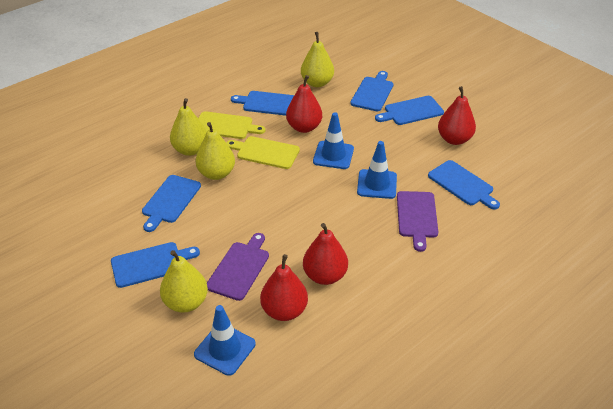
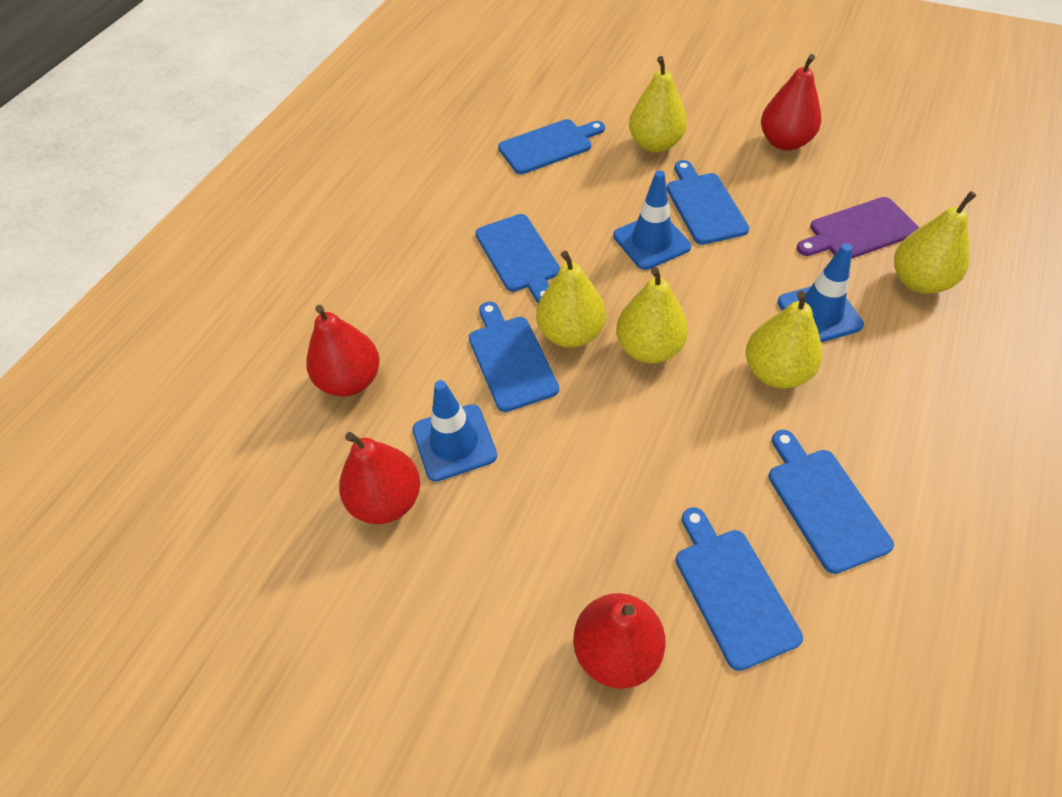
purple cutting board: [207,233,269,301] [397,191,438,252] = 2 -> [797,197,919,259] = 1
yellow cutting board: [198,111,265,139] [226,136,300,169] = 2 -> none = 0
yellow pear: [160,250,208,313] [170,98,207,156] [195,122,235,180] [301,32,334,87] = 4 -> [536,251,606,348] [616,267,688,364] [629,56,687,153] [746,291,823,389] [894,191,977,294] = 5

